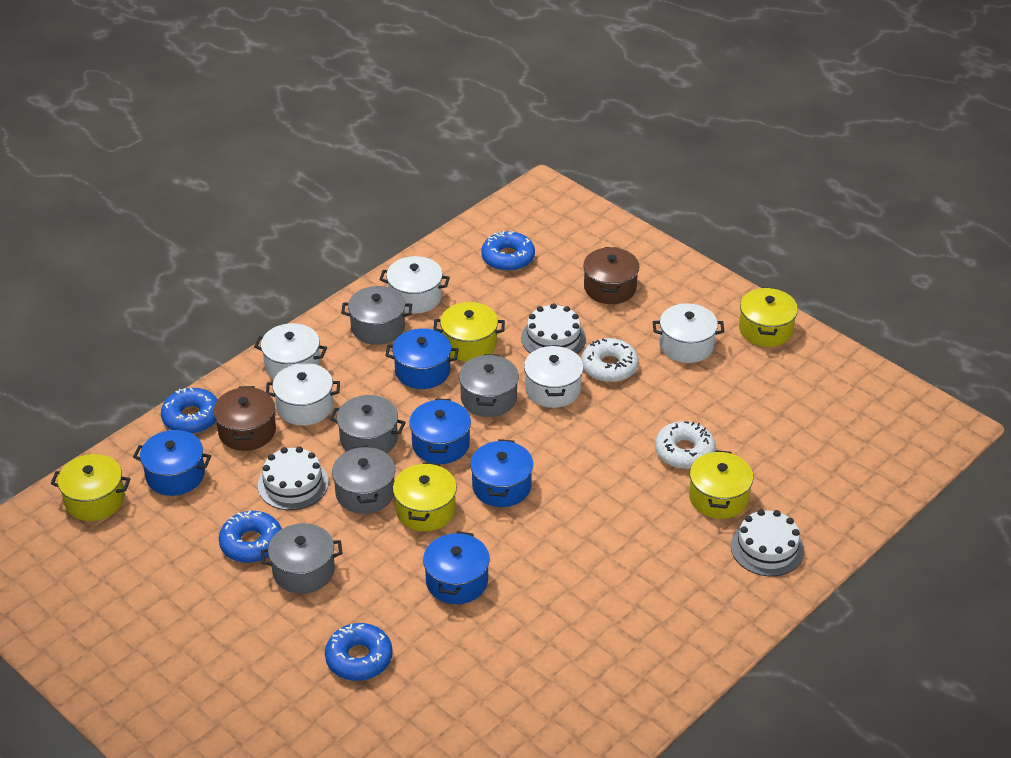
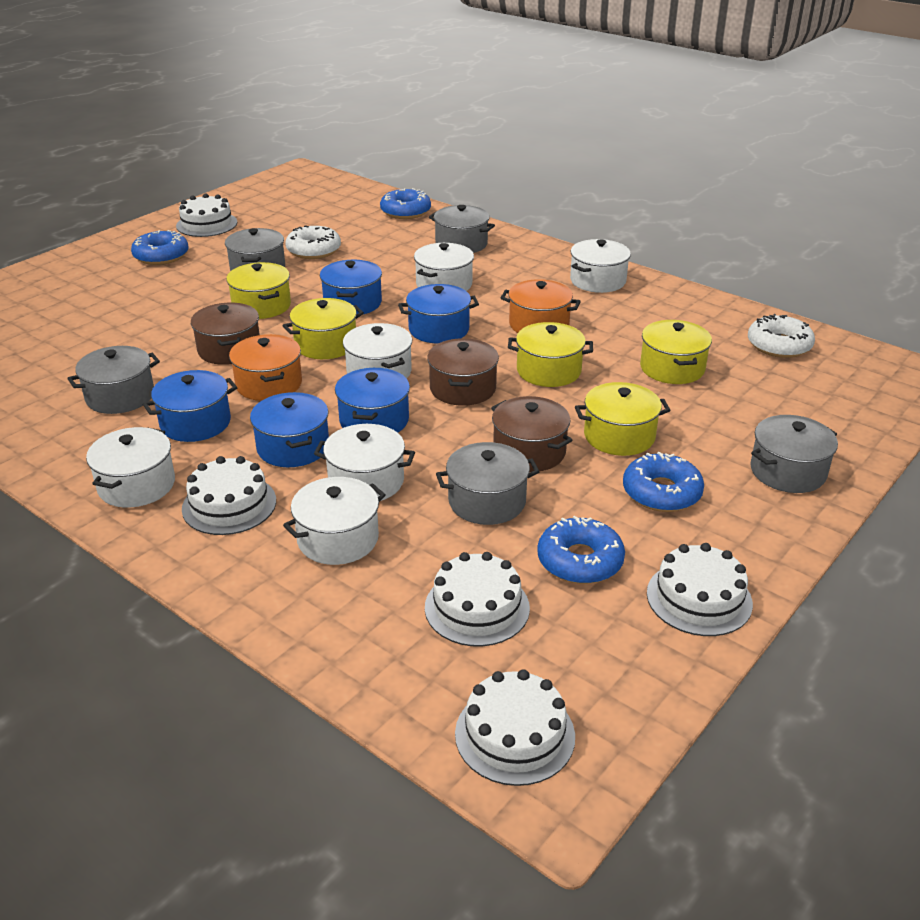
brown pot: [213,386,276,451] [583,247,639,304] = 2 -> [191,303,260,365] [427,338,499,406] [491,396,573,472] = 3
orange pot: none = 0 -> [229,334,302,401] [501,279,581,333] = 2
white cake: [258,447,329,510] [521,303,586,354] [731,509,804,576] = 3 -> [176,194,237,237] [182,456,276,535] [425,552,530,647] [455,669,575,786] [647,543,753,636] = 5
white pot: [254,323,327,379] [266,363,340,426] [379,256,450,314] [524,345,584,408] [653,303,725,363] = 5 -> [86,427,175,508] [283,477,386,565] [314,424,415,501] [343,323,412,378] [414,243,474,291] [570,239,631,293] = 6

